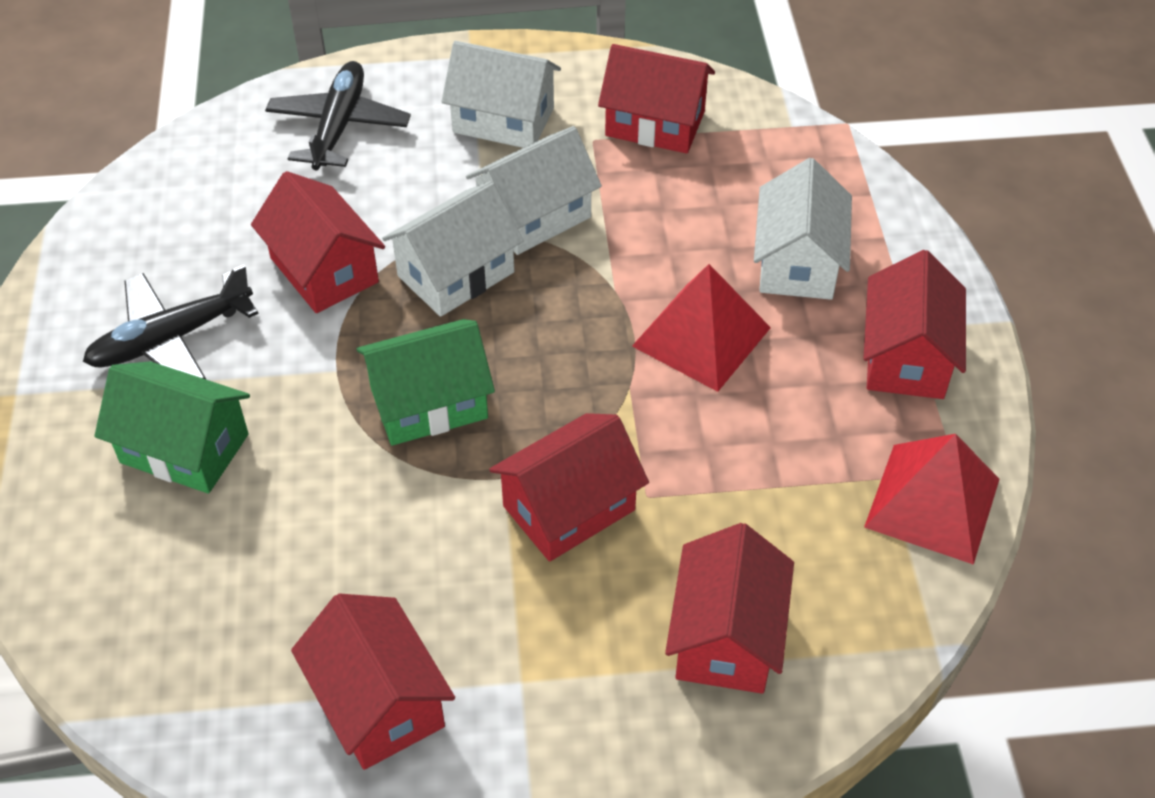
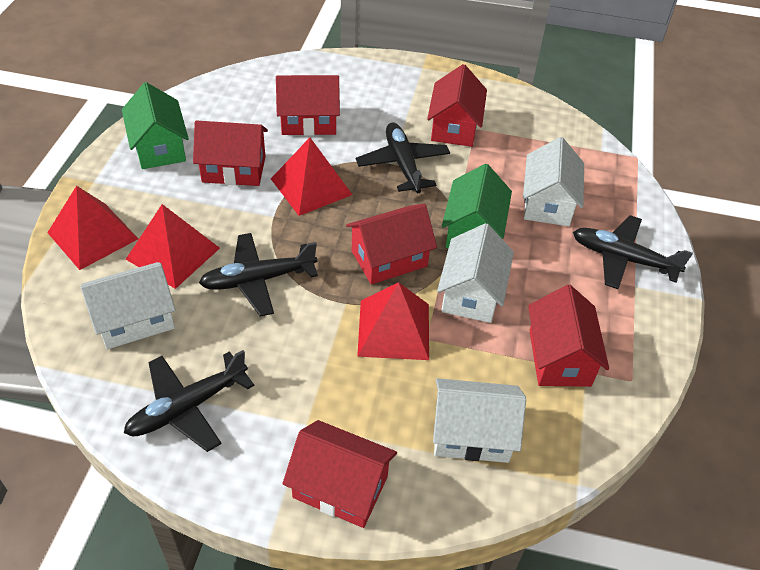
black plane: [83,265,259,379] [265,61,411,170] = 2 -> [124,350,254,452] [199,233,318,317] [356,123,450,193] [573,215,693,289] = 4
red pyramid: [632,264,771,392] [864,434,999,565] = 2 -> [47,186,138,270] [126,204,220,289] [271,137,353,216] [357,282,429,360] = 4

